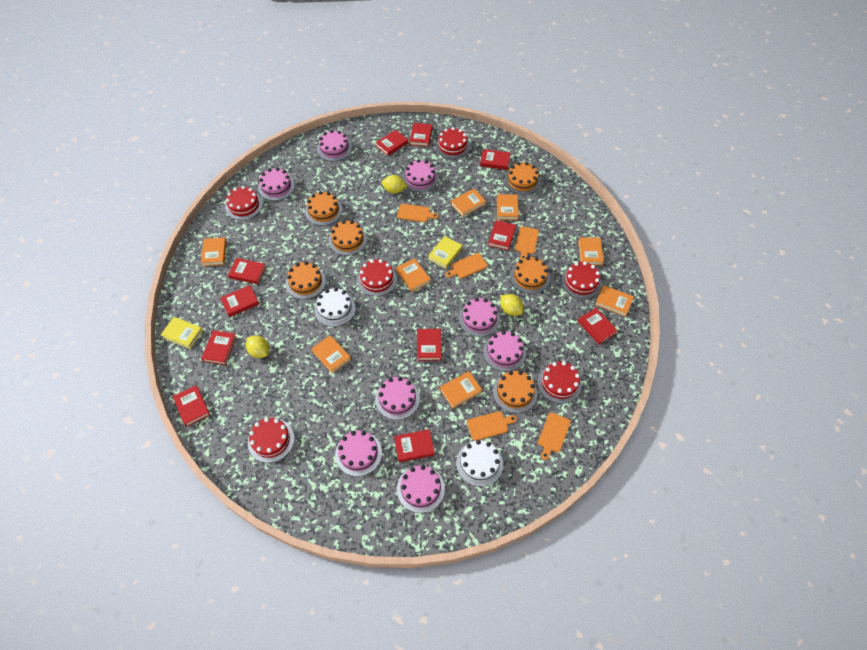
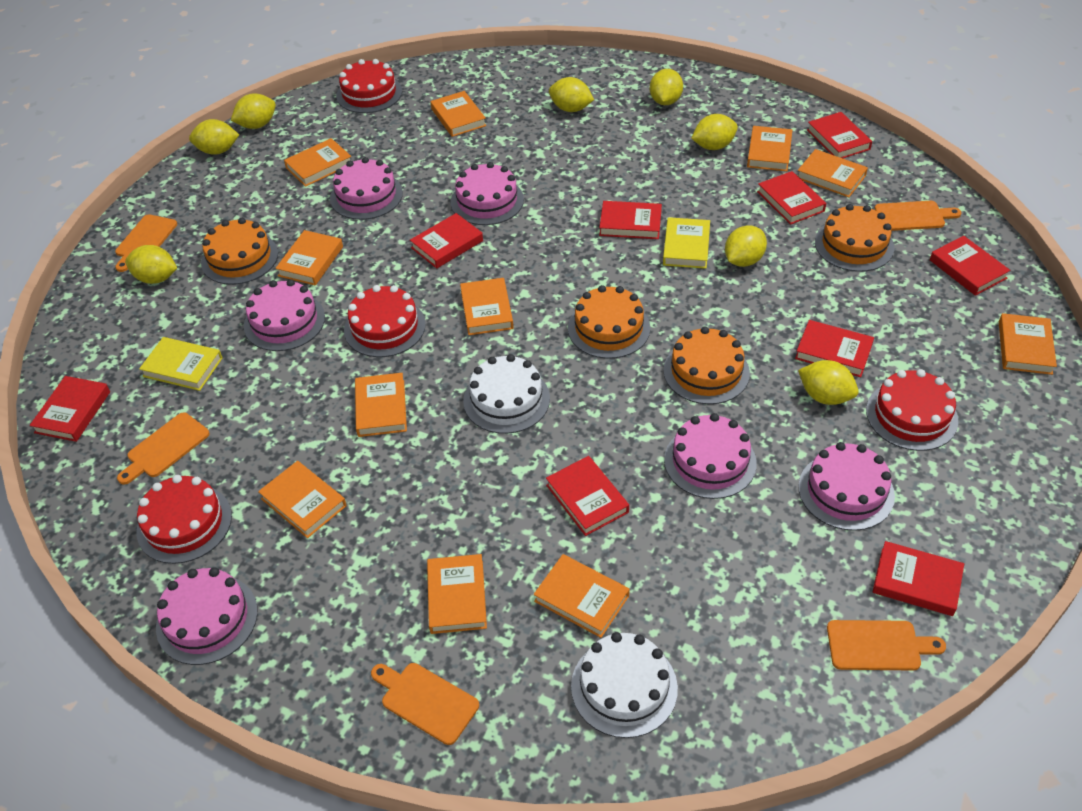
orange book: [201,237,227,266] [311,335,351,373] [396,258,431,292] [440,371,482,409] [451,189,486,217] [497,194,519,220] [578,238,604,265] [595,285,634,317] = 8 -> [258,461,347,538] [275,230,343,285] [284,138,351,187] [355,373,407,437] [427,554,487,634] [431,91,486,137] [460,278,514,335] [534,554,630,638] [747,126,792,171] [798,149,868,197] [999,313,1057,375] = 11
orange cake: [286,261,326,299] [305,191,343,226] [329,220,367,256] [493,371,537,413] [504,162,541,195] [510,256,550,294] = 6 -> [201,218,278,285] [568,285,650,359] [663,327,750,404] [815,204,894,272] = 4
pink cake: [258,168,295,201] [317,130,352,161] [335,431,382,476] [375,377,420,420] [397,465,445,513] [403,159,438,192] [459,298,500,337] [483,331,526,372] = 8 -> [156,567,258,665] [244,279,325,351] [330,157,403,220] [451,162,524,225] [664,413,757,499] [798,442,895,531] = 6
red book: [173,385,210,427] [201,330,237,365] [220,285,259,317] [228,258,266,284] [375,130,408,156] [394,429,435,462] [410,123,432,147] [417,329,442,361] [480,149,510,170] [488,220,516,251] [578,308,618,344] = 11 -> [30,376,110,442] [410,213,483,269] [546,456,629,536] [599,201,662,239] [757,171,826,225] [795,320,874,377] [807,112,872,158] [873,541,964,616] [930,236,1010,296] = 9
red cake: [225,186,263,220] [248,418,294,463] [357,259,397,296] [435,127,470,159] [538,361,582,404] [561,262,602,299] = 6 -> [136,475,232,564] [336,59,402,113] [344,285,426,357] [866,369,958,451] = 4
yellow lemon: [246,335,269,358] [382,175,407,194] [500,294,523,316] = 3 -> [125,245,177,284] [189,119,239,155] [231,93,276,129] [549,77,594,112] [650,69,683,105] [691,114,738,150] [725,225,767,267] [798,360,859,405] = 8

